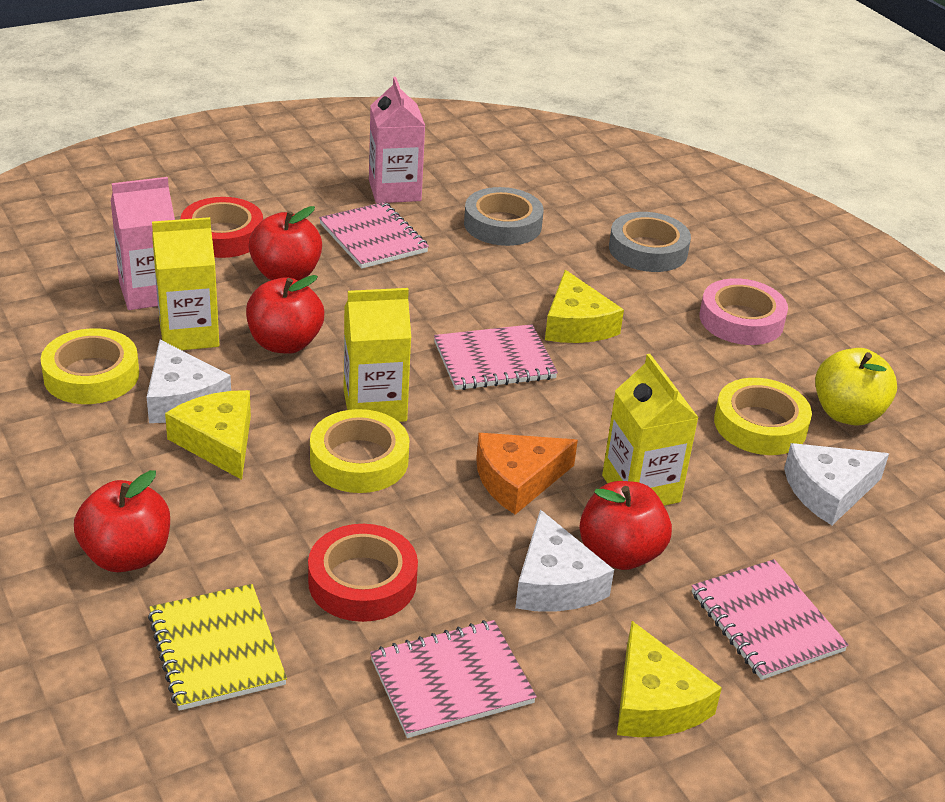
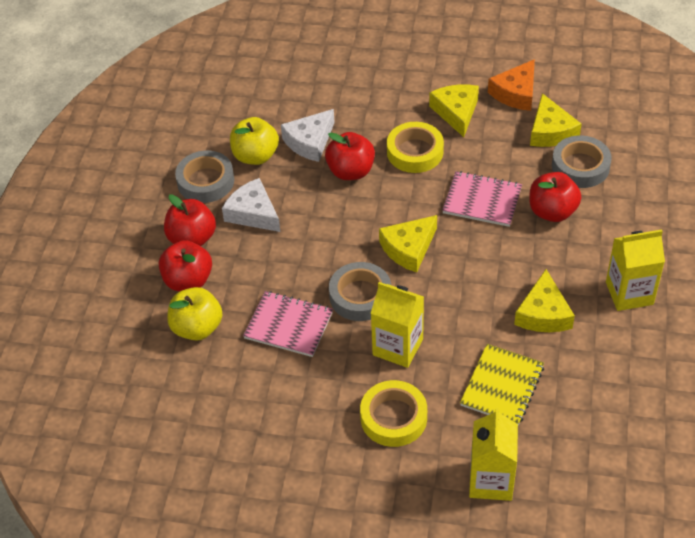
grey tape: [464,187,544,246] [609,212,691,272] = 2 -> [175,151,234,203] [329,262,391,321] [552,135,612,188] = 3
pink carton: [111,177,175,310] [369,77,425,203] = 2 -> none = 0
pink notebook: [319,202,429,269] [370,620,537,738] [434,324,558,390] [692,559,849,680] = 4 -> [243,291,333,357] [442,171,522,227] = 2
pink tape: [700,278,788,345] = 1 -> none = 0
red tape: [180,197,263,258] [308,524,418,622] = 2 -> none = 0
white cheese: [147,340,231,423] [515,509,614,612] [784,443,889,525] = 3 -> [222,178,280,232] [281,109,335,162] = 2
yellow apple: [815,348,897,426] = 1 -> [167,287,222,341] [230,117,279,165] = 2
yellow cheese: [165,390,251,480] [545,270,624,343] [617,621,722,737] = 3 -> [379,215,437,273] [429,85,479,137] [514,269,575,332] [530,93,582,147] = 4
yellow tape: [41,328,139,404] [310,409,409,493] [714,378,812,455] = 3 -> [360,380,427,447] [387,122,444,173] = 2

